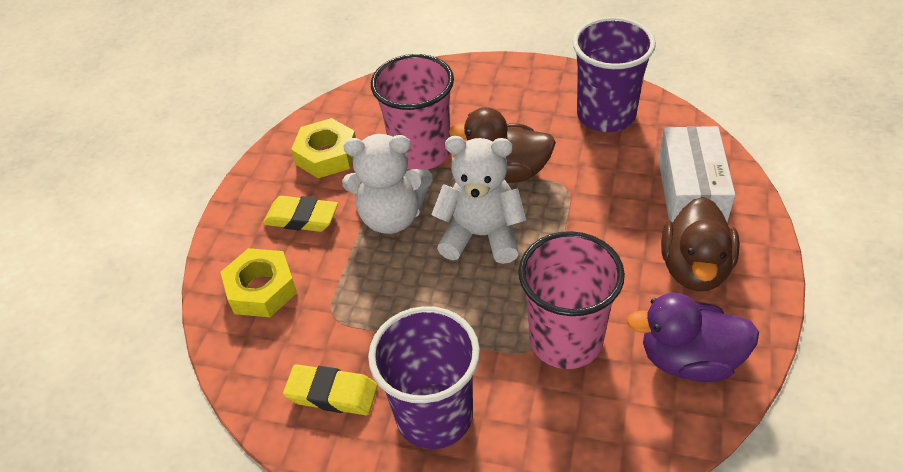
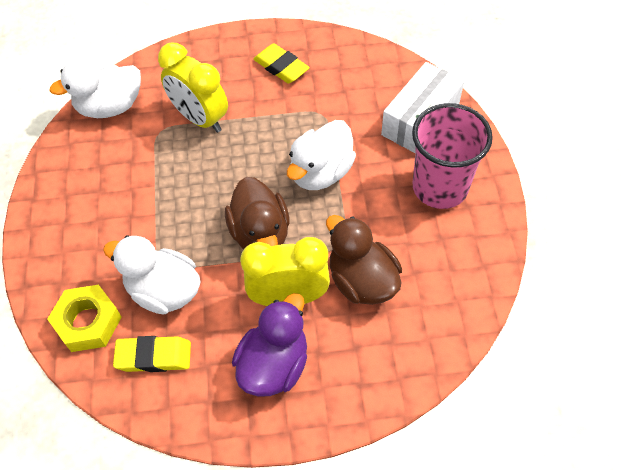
pink cup: [371,54,454,170] [518,231,625,369] = 2 -> [412,103,493,209] = 1
purple cup: [368,306,480,449] [573,17,656,132] = 2 -> none = 0
white duck: none = 0 -> [49,60,141,118] [103,236,200,315] [287,120,356,190] = 3
white teddy bear: [342,134,433,234] [431,136,526,264] = 2 -> none = 0
yellow clock: none = 0 -> [158,43,228,133] [240,237,330,306] = 2
yellow nut: [221,248,297,317] [291,118,356,178] = 2 -> [48,285,122,352] = 1

